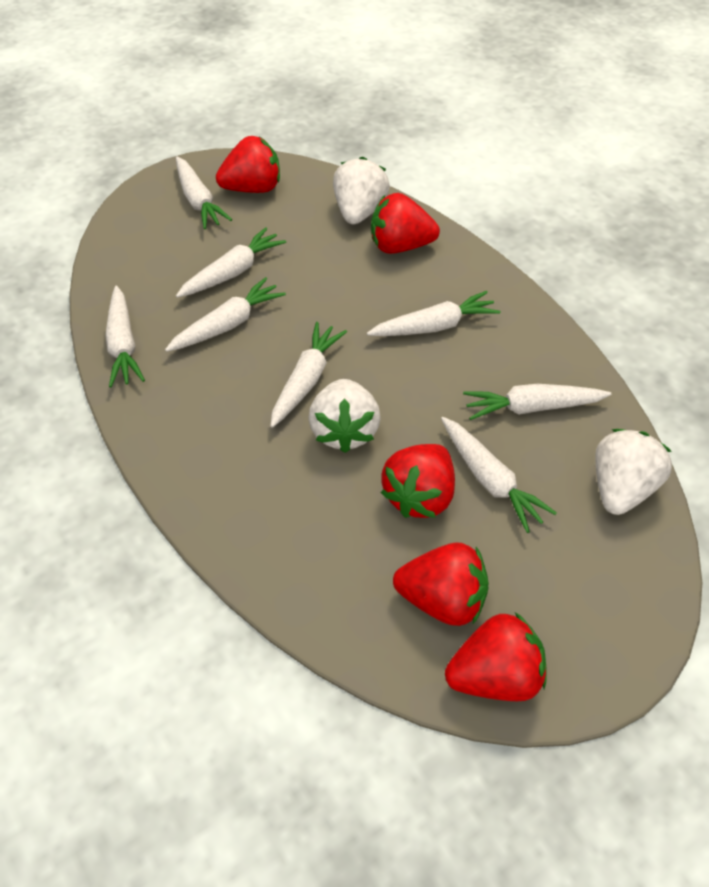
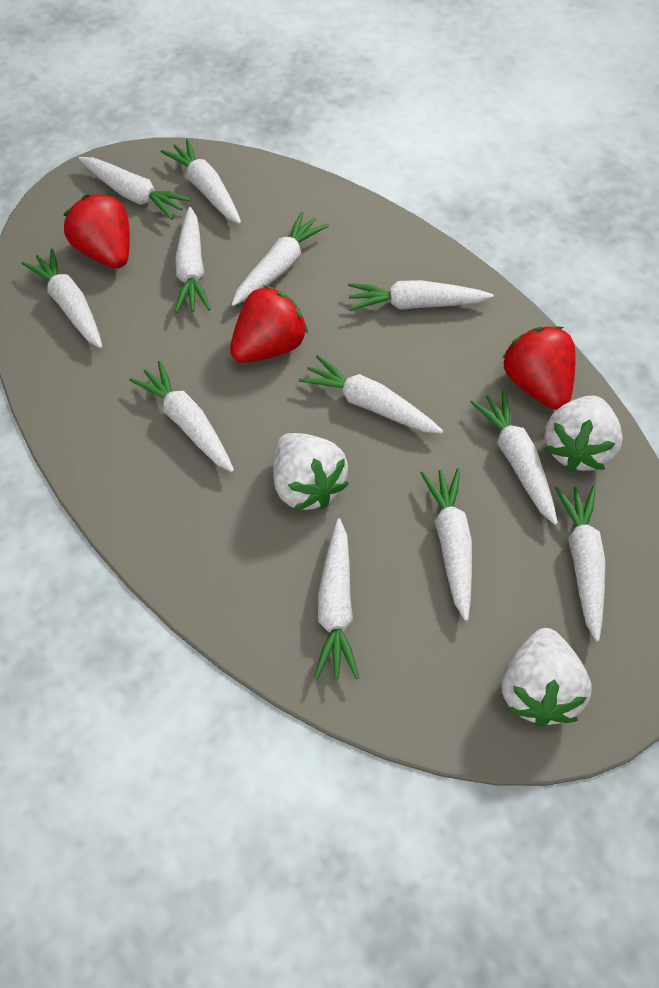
red strawberry: [216,136,280,193] [371,193,440,254] [381,444,455,518] [393,543,489,626] [445,612,546,701] = 5 -> [63,194,130,268] [230,285,308,363] [503,326,576,410] = 3
white carrot: [105,286,145,388] [165,277,286,352] [176,157,232,229] [176,227,286,298] [270,322,347,428] [367,291,500,336] [441,417,557,533] [463,384,611,420] = 8 -> [22,249,103,349] [78,157,191,220] [129,361,234,472] [161,139,241,224] [175,207,211,313] [231,212,329,306] [299,355,443,434] [314,518,359,680] [348,280,494,311] [421,468,472,621] [470,390,558,525] [555,486,606,642] = 12

